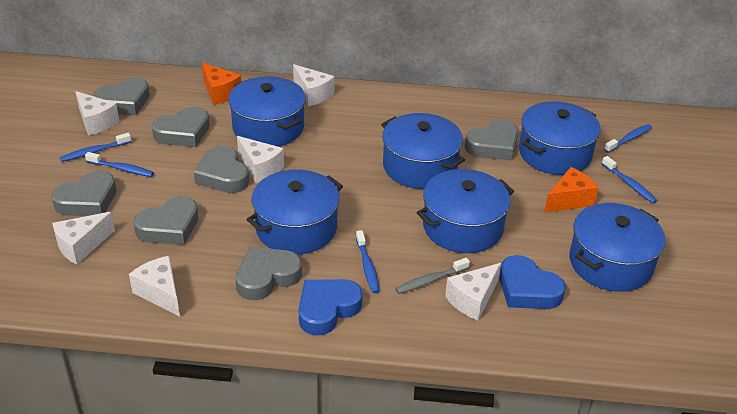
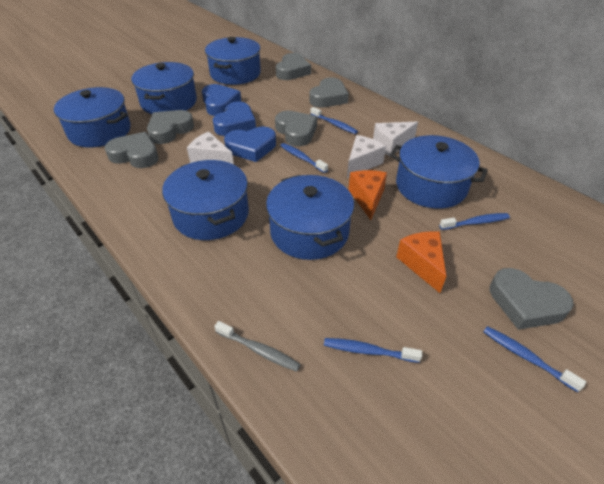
blue heart: [299,279,363,336] [499,255,565,309] = 2 -> [202,84,241,116] [213,101,256,136] [224,127,276,162] = 3
grey heart: [51,171,116,216] [93,77,150,115] [133,196,199,245] [152,107,210,147] [194,145,249,193] [235,247,302,300] [465,119,518,160] = 7 -> [105,132,159,168] [147,110,194,144] [275,111,317,146] [276,53,311,80] [309,77,349,108] [489,268,574,330] = 6
white cheese: [52,212,115,265] [75,91,119,136] [129,256,180,317] [237,136,284,183] [293,64,334,106] [445,263,501,320] = 6 -> [187,132,234,164] [347,135,386,178] [373,121,418,156] = 3

